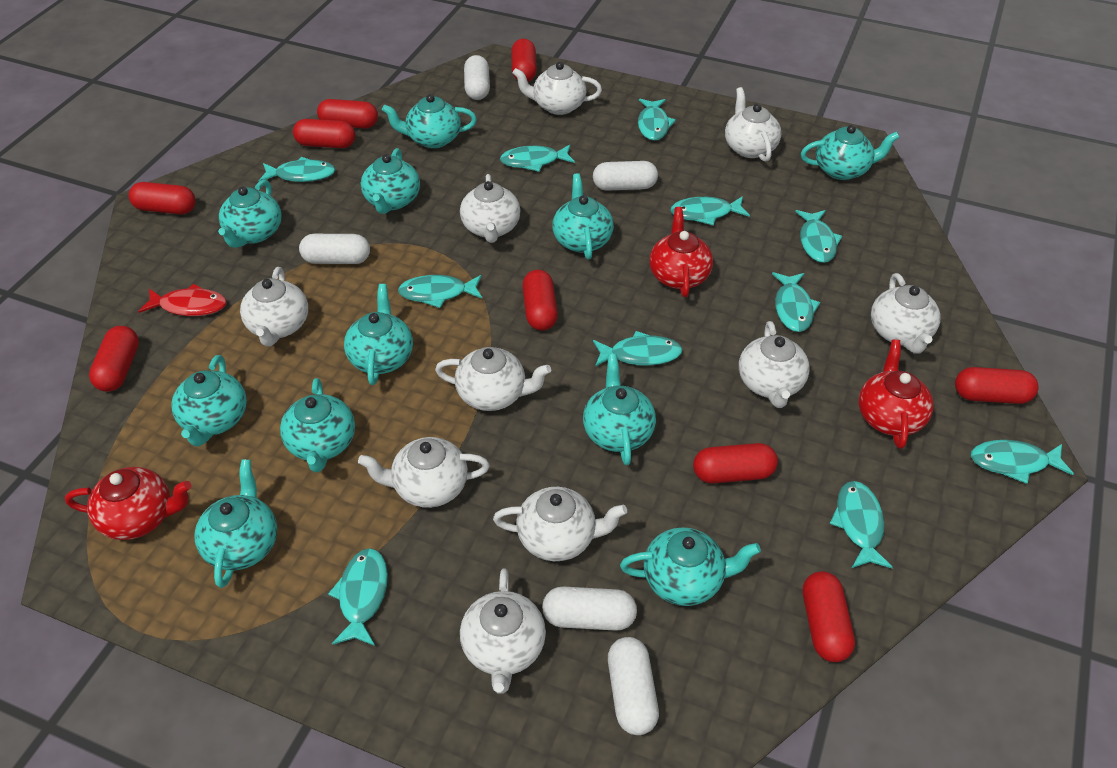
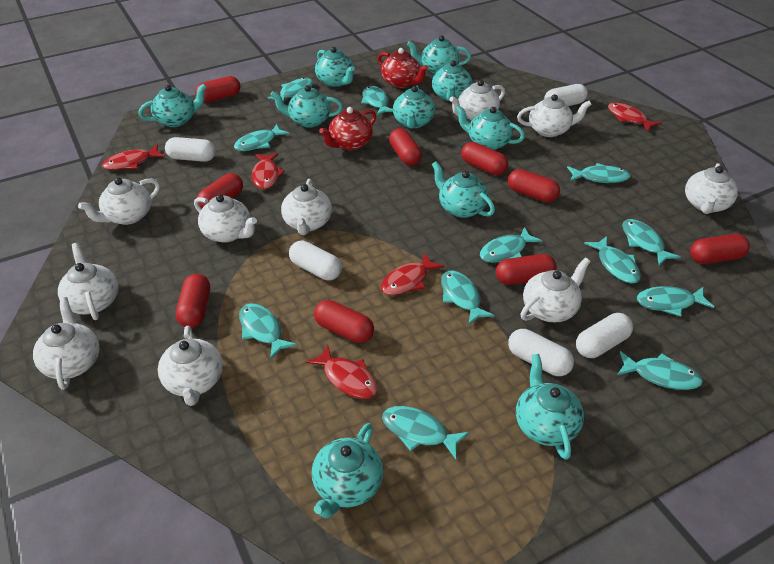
red fish: [138,284,227,316] = 1 -> [102,144,165,170] [252,153,285,189] [306,345,378,399] [381,253,444,295] [608,102,661,131] = 5
red teapot: [65,467,191,540] [649,207,713,297] [859,340,933,449] = 3 -> [319,107,376,150] [378,48,429,88] = 2
turquoise fish: [259,157,336,182] [328,548,388,646] [398,275,482,308] [500,145,575,172] [593,331,682,367] [638,99,676,141] [670,196,750,225] [772,272,820,332] [795,210,842,263] [830,481,893,568] [971,440,1074,484] = 11 -> [234,124,290,151] [239,303,297,359] [268,78,313,102] [361,86,393,116] [382,406,469,459] [441,270,495,324] [480,227,542,263] [567,163,631,183] [584,236,641,284] [617,351,703,390] [622,219,681,265] [637,286,714,316] = 12
turquoise teapot: [171,355,247,446] [194,459,277,588] [218,180,282,248] [280,378,355,472] [344,284,413,385] [361,148,420,214] [382,94,477,148] [552,173,614,259] [583,354,656,465] [620,527,761,606] [801,125,899,180] = 11 -> [138,84,207,127] [271,85,343,128] [312,423,383,518] [315,47,355,87] [393,85,435,129] [407,36,471,74] [432,60,472,101] [432,161,495,218] [455,105,525,150] [516,354,584,460] = 10

